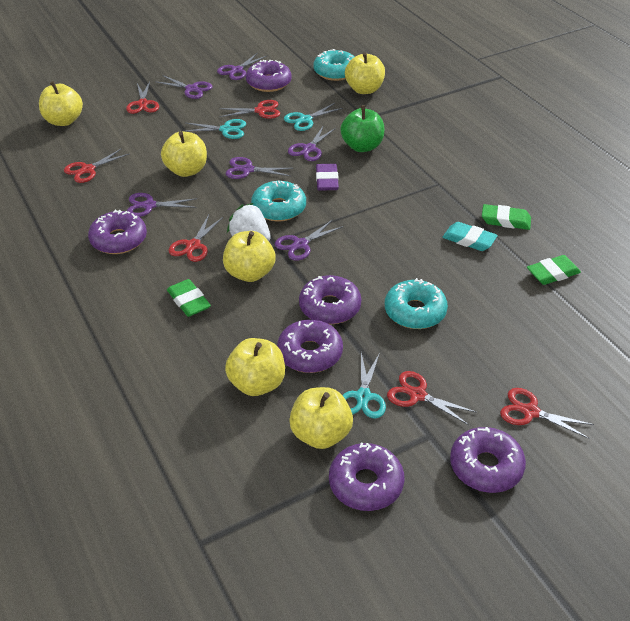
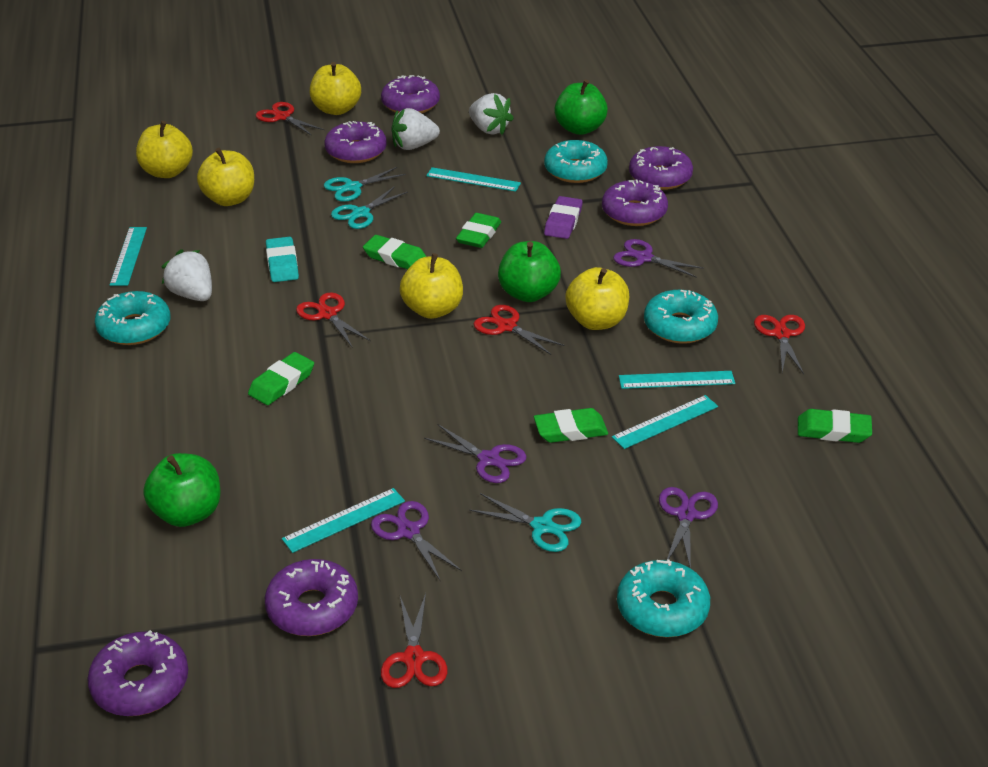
green apple: [340,105,384,152] = 1 -> [143,453,221,527] [498,241,561,302] [554,80,608,135] = 3
green eraser: [167,279,211,317] [482,204,531,230] [527,255,581,285] = 3 -> [248,352,314,405] [363,235,427,269] [456,213,501,248] [534,408,608,443] [798,409,872,443] = 5
purple scissors: [127,193,197,217] [157,75,213,99] [217,53,266,80] [226,157,294,179] [275,220,344,261] [288,125,336,161] = 6 -> [371,501,462,580] [424,424,527,483] [613,239,704,278] [659,487,718,568] = 4
red scissors: [64,148,130,183] [126,82,159,114] [168,215,223,262] [219,100,280,119] [387,371,477,425] [500,388,594,439] = 6 -> [256,102,325,136] [296,293,371,347] [381,593,447,688] [474,305,564,355] [754,315,805,374] = 5
turquoise donut: [251,180,306,221] [313,49,354,81] [385,278,448,329] = 3 -> [95,291,170,345] [544,140,608,183] [617,559,710,637] [644,290,718,344] = 4
turquoise ruler: none = 0 -> [110,227,147,286] [282,488,405,553] [426,167,521,192] [612,395,718,449] [619,371,735,389] = 5
white strawberry: [227,203,271,241] = 1 -> [161,249,212,301] [391,108,440,150] [469,93,514,135] = 3
yellow apple: [39,81,83,126] [161,132,207,177] [223,231,276,282] [225,338,285,396] [289,387,353,449] [345,52,385,94] = 6 -> [136,121,193,178] [197,148,254,206] [310,62,361,115] [400,253,463,319] [565,267,629,330] = 5

